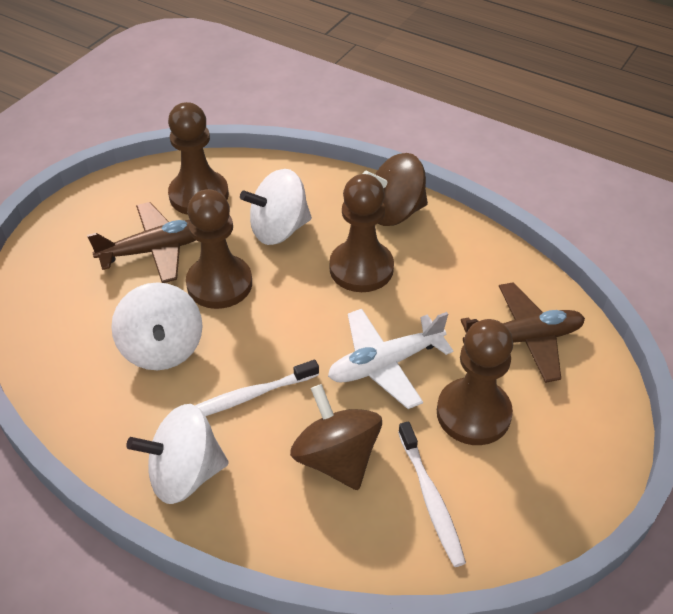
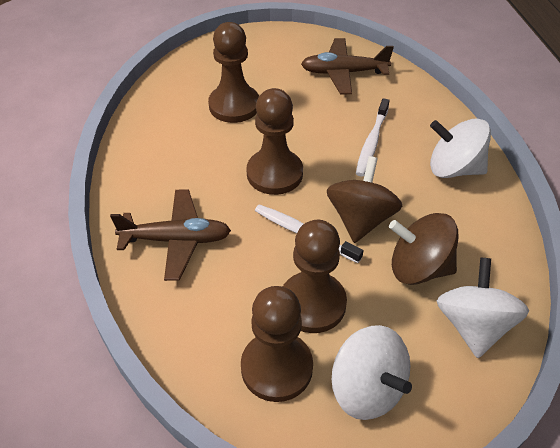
white plane: [328,309,453,409] = 1 -> none = 0

